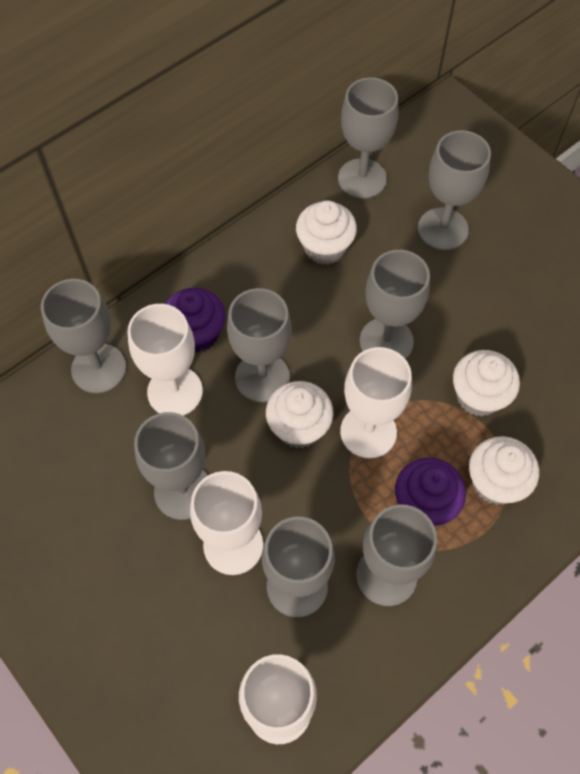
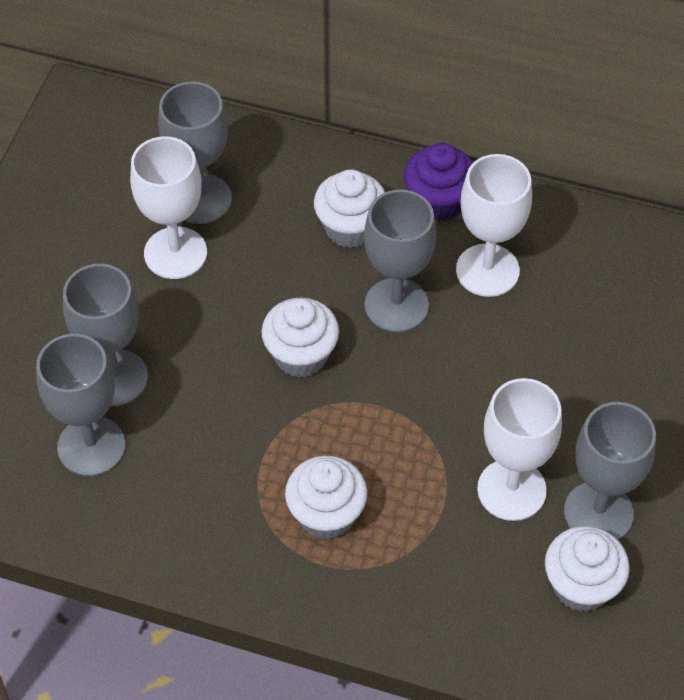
grey goblet: [41,279,126,393] [134,412,208,520] [227,288,292,403] [262,517,335,617] [338,77,398,199] [357,505,437,606] [360,250,430,359] [418,130,491,250] = 8 -> [36,334,126,476] [63,264,148,407] [158,81,232,224] [364,189,436,332] [564,402,656,540] = 5
purple cupcake: [165,288,225,353] [395,458,466,526] = 2 -> [404,143,473,221] = 1
white goblet: [128,304,203,416] [190,471,263,575] [239,654,317,744] [340,347,412,459] = 4 -> [130,136,207,279] [456,154,532,297] [477,378,562,521] = 3

